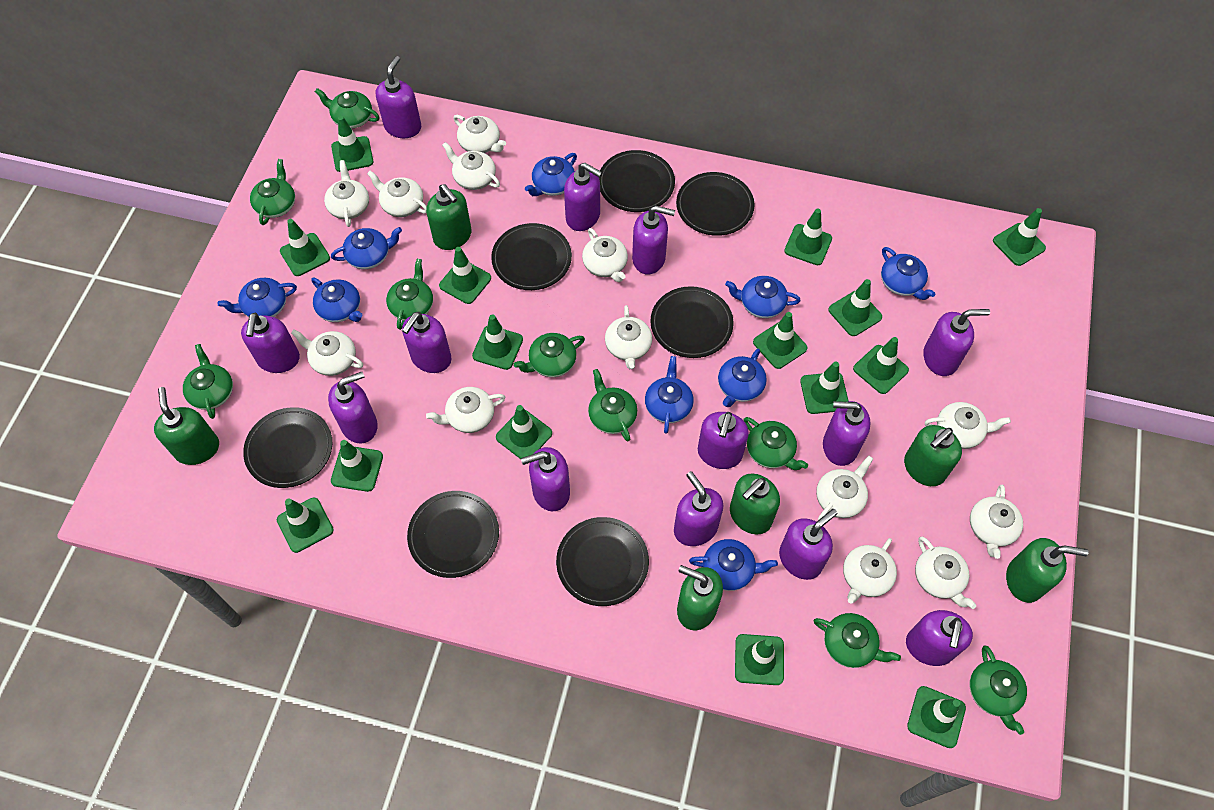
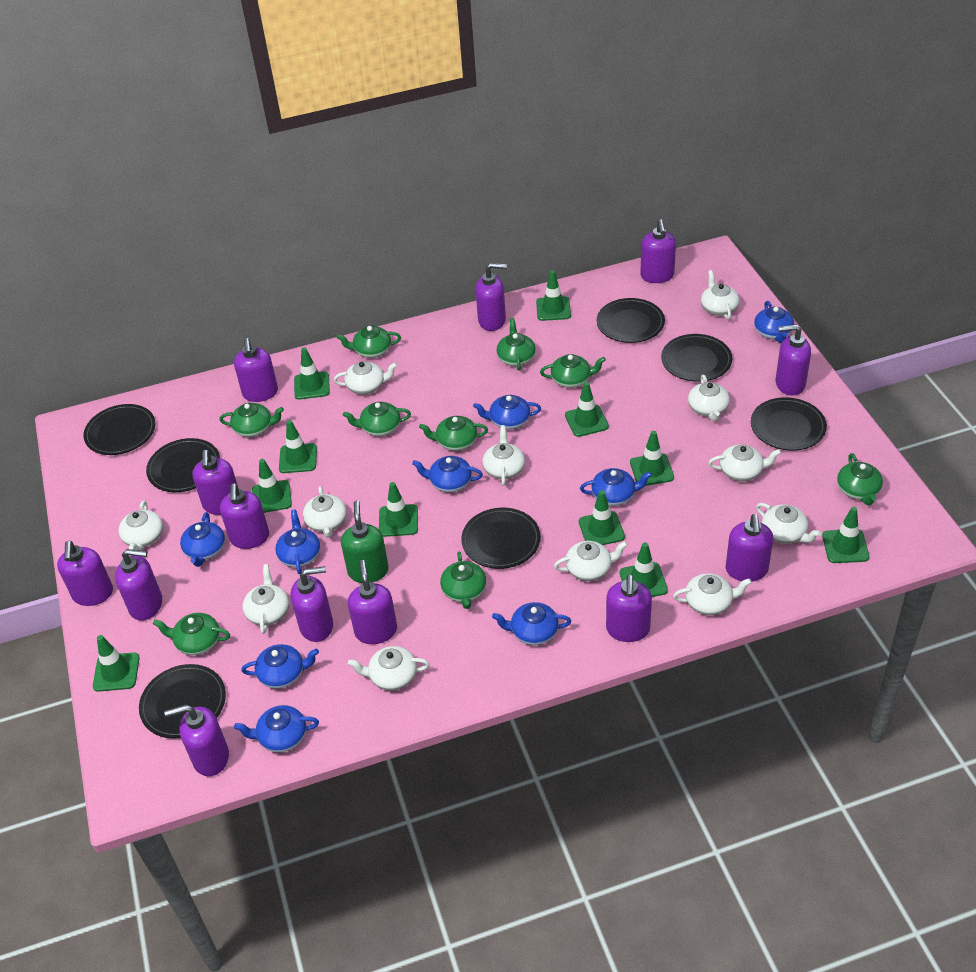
green soap dispenser: [154,387,219,465] [426,184,472,250] [677,565,723,630] [730,474,780,534] [904,425,962,486] [1006,538,1089,603] = 6 -> [341,500,389,583] = 1
green traffic cone: [277,498,334,553] [280,219,330,276] [331,116,373,172] [331,440,383,492] [439,247,491,304] [472,314,523,370] [496,405,552,459] [735,634,784,685] [753,312,807,369] [785,209,832,265] [800,362,848,414] [828,279,882,336] [853,337,909,394] [907,686,966,748] [993,208,1046,266] = 15 -> [93,635,140,692] [252,459,292,513] [279,420,317,473] [294,347,330,400] [379,482,418,537] [536,270,571,321] [565,382,609,437] [579,490,625,545] [620,542,668,597] [630,431,674,486] [822,507,869,563] = 11
white teapot: [291,330,363,376] [324,160,369,227] [367,171,427,217] [426,387,505,433] [442,142,500,190] [453,115,506,153] [582,228,628,282] [605,305,652,369] [816,456,873,520] [843,538,897,604] [915,537,976,609] [925,402,1011,449] [970,485,1023,559] = 13 -> [119,500,163,551] [243,564,289,634] [303,486,347,538] [334,361,397,394] [348,646,430,691] [482,425,525,486] [554,541,628,581] [673,573,752,615] [688,375,730,421] [701,270,739,319] [708,444,781,481] [756,503,821,544] = 12

